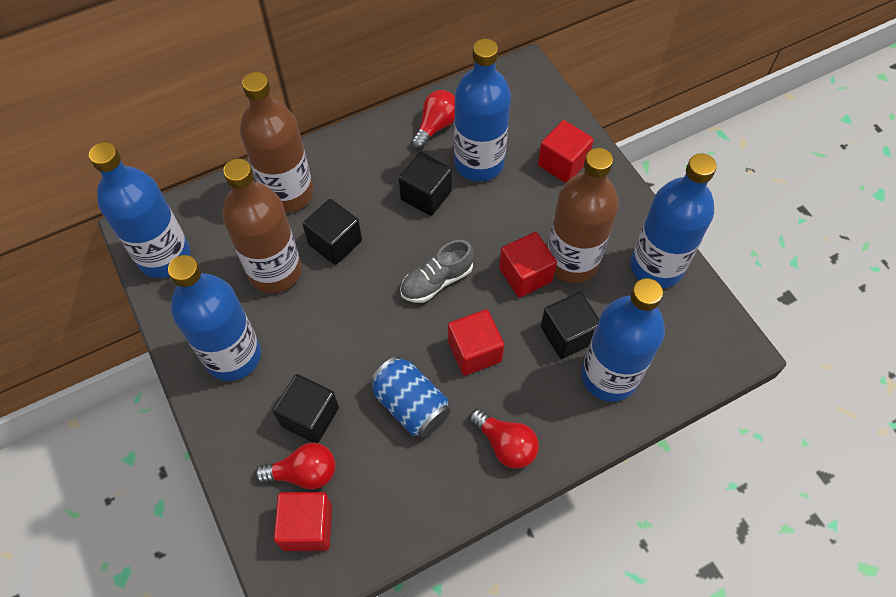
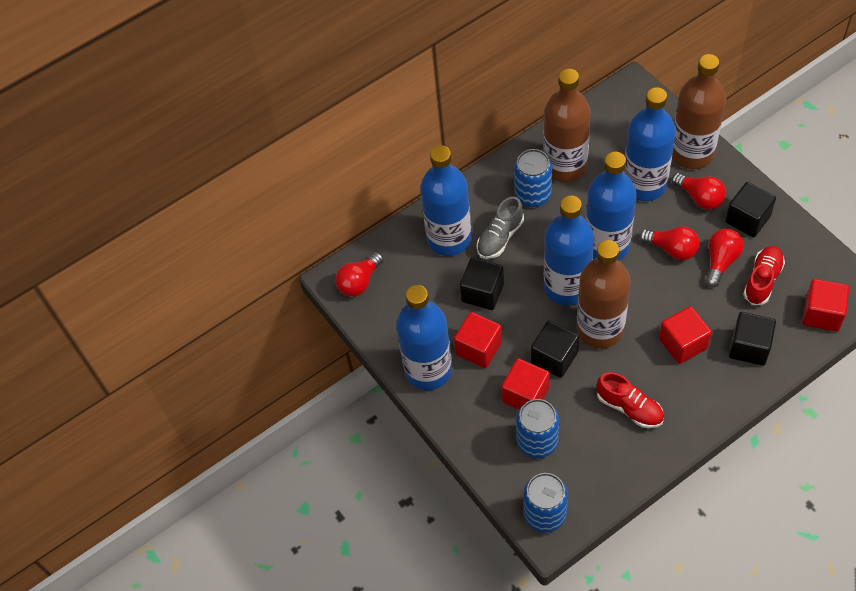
blue can: [369,356,450,438] = 1 -> [514,149,552,207] [516,399,559,458] [523,473,568,532] = 3
red light bulb: [255,443,336,490] [411,90,455,149] [469,409,539,469] = 3 -> [335,252,383,297] [639,226,700,260] [672,173,726,210] [706,229,744,287] = 4
red shoe: none = 0 -> [597,372,664,428] [743,246,785,305] = 2

